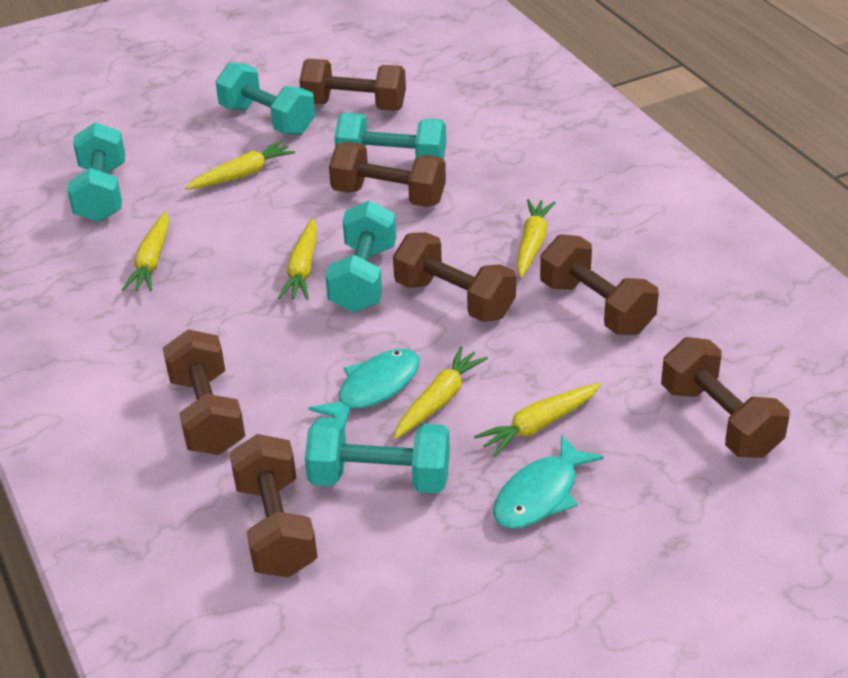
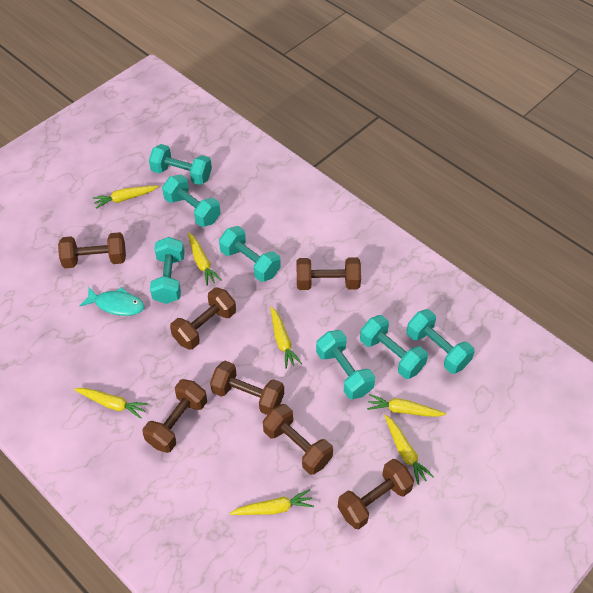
turquoise dumbbell: [67,122,125,222] [215,62,315,135] [305,417,450,493] [325,200,396,313] [334,113,446,160] = 5 -> [149,144,212,185] [150,237,184,304] [162,174,221,227] [219,226,281,282] [316,330,375,399] [360,315,428,379] [407,309,475,374] = 7
turquoise fish: [309,349,420,426] [493,435,604,529] = 2 -> [80,287,145,316] = 1
yellow carrot: [122,212,169,291] [185,141,295,190] [278,219,317,300] [394,347,488,439] [474,383,601,457] [516,199,556,278] = 6 -> [74,388,148,419] [93,185,159,209] [188,232,221,286] [229,489,314,515] [271,306,302,369] [367,394,446,417] [384,415,434,485] = 7

